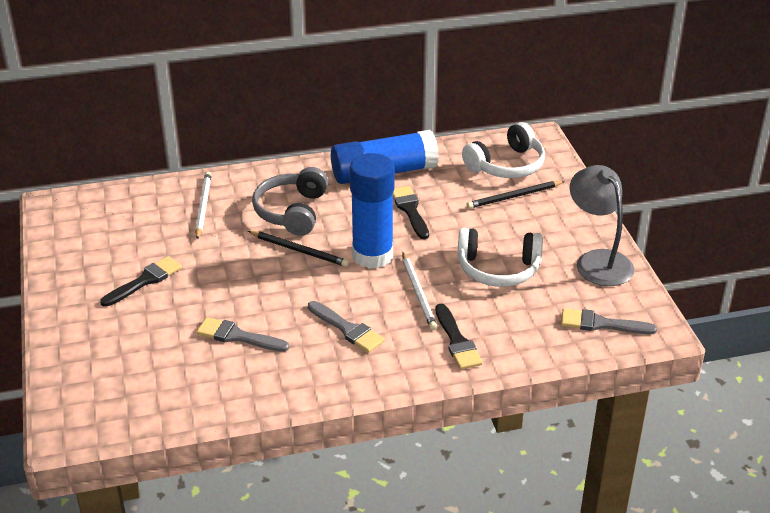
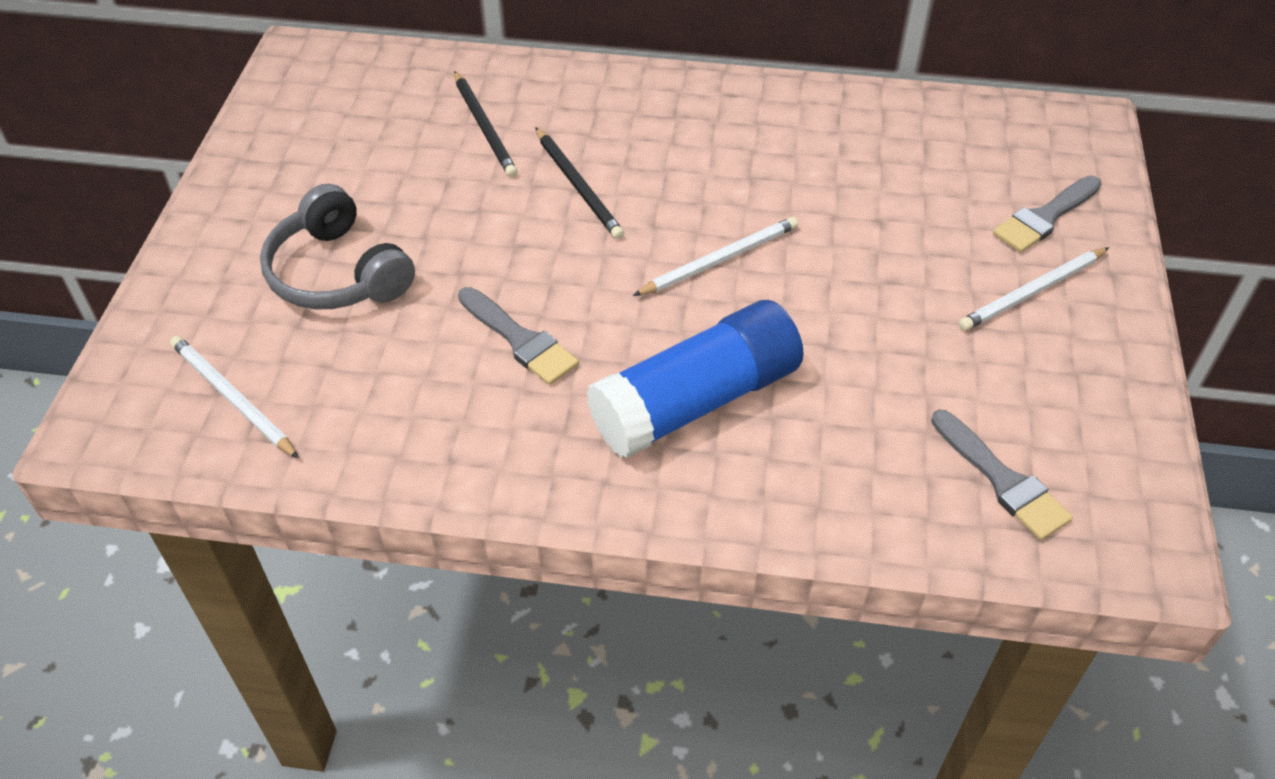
black brush: [100,256,182,307] [393,186,429,239] [435,304,483,370] = 3 -> none = 0
blue glue stick: [331,130,439,184] [349,153,395,269] = 2 -> [586,300,804,458] = 1
grey lamp: [570,165,634,286] = 1 -> none = 0
white headphones: [457,228,543,287] [462,122,545,178] = 2 -> none = 0
white pencil: [195,172,212,239] [402,252,437,330] = 2 -> [170,336,299,458] [633,217,798,296] [959,247,1109,331] = 3

